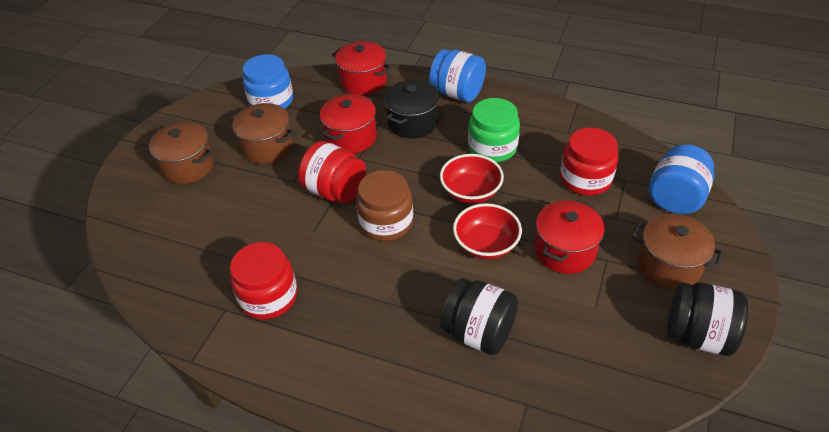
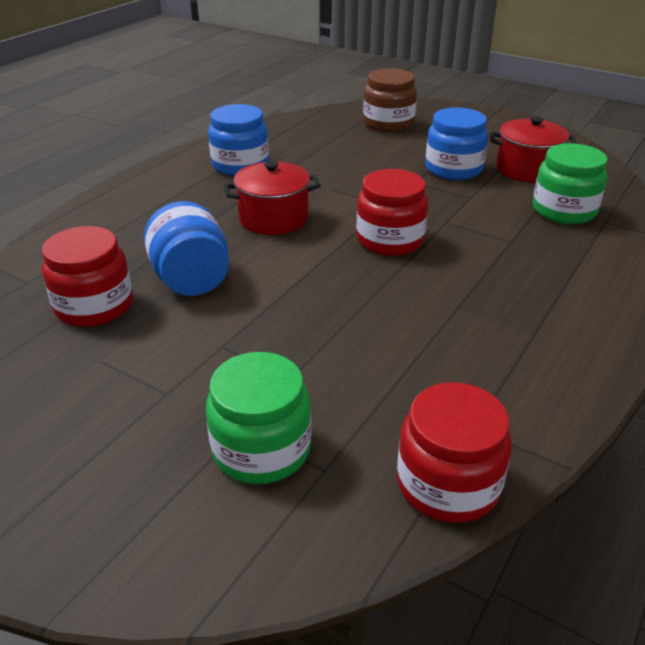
black jar: [440,278,518,355] [667,282,748,356] = 2 -> none = 0
black pot: [384,80,439,138] = 1 -> none = 0
brown pot: [149,122,214,184] [230,103,294,163] [632,214,724,289] = 3 -> none = 0
green jar: [468,98,520,162] = 1 -> [206,352,311,484] [533,143,608,224] = 2
red bowl: [440,154,504,204] [453,203,522,260] = 2 -> none = 0
red pot: [320,94,377,153] [332,41,391,95] [535,200,605,274] = 3 -> [224,161,321,235] [490,116,577,183] = 2

